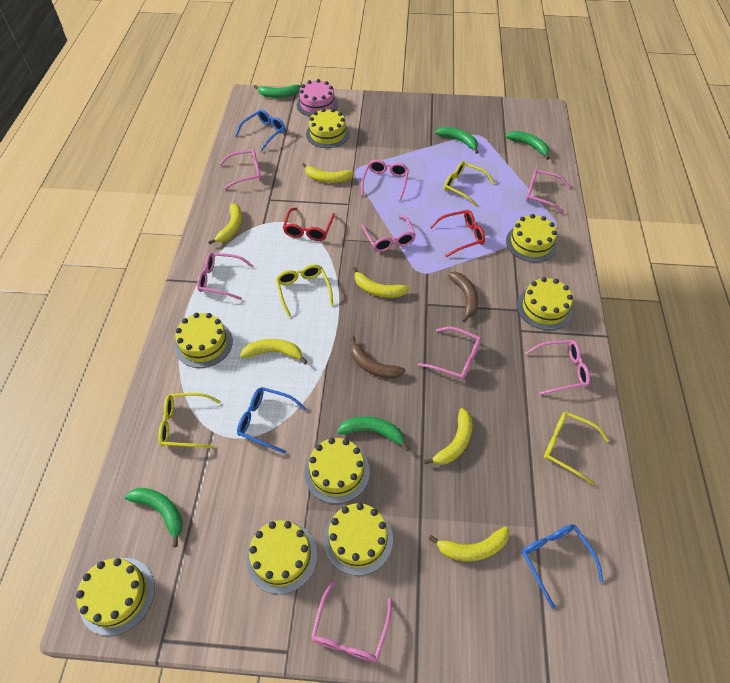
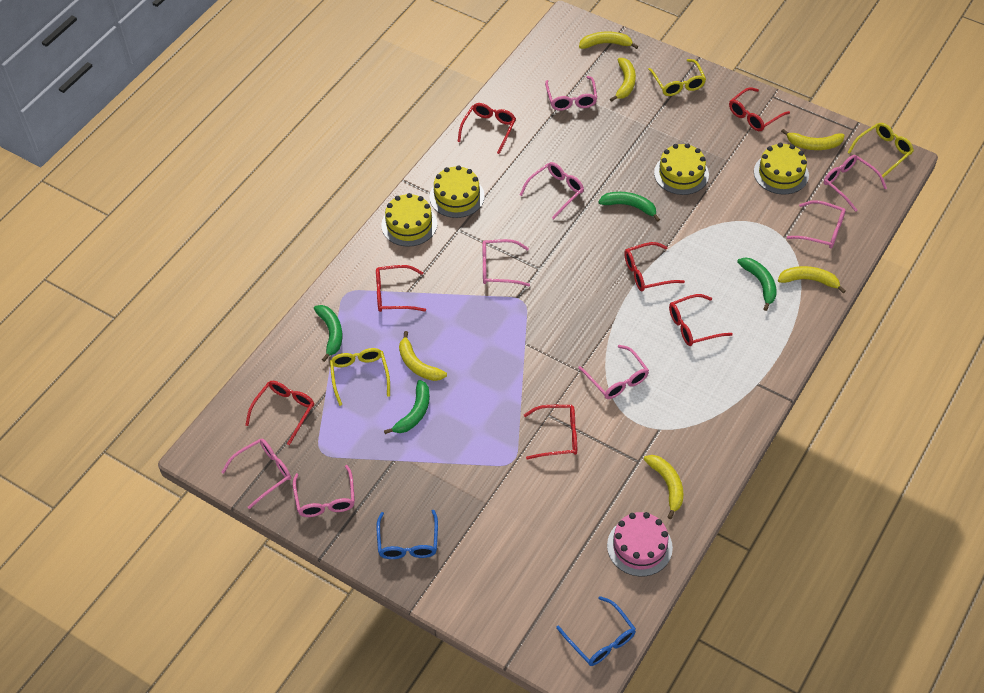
blue glasses: [235,109,286,151] [237,387,306,454] [522,524,603,609] = 3 -> [377,510,438,559] [556,596,636,666] = 2
brown banana: [350,336,406,379] [447,272,478,323] = 2 -> none = 0
green banana: [125,488,183,547] [254,84,301,98] [337,416,409,451] [435,127,479,154] [506,131,549,160] = 5 -> [314,305,342,362] [384,380,430,434] [598,192,660,222] [737,258,777,311] = 4
red glasses: [283,207,335,241] [429,210,485,257] = 2 -> [245,381,314,445] [376,265,426,312] [457,103,516,154] [524,405,577,460] [624,242,685,291] [669,294,733,346] [729,87,790,131] = 7
yellow cake: [76,558,155,636] [175,313,233,368] [246,520,317,594] [305,438,370,504] [306,108,350,148] [323,503,393,576] [506,214,557,262] [517,277,573,330] = 8 -> [381,193,437,247] [429,165,485,218] [654,143,709,195] [754,143,809,195] = 4
yellow glasses: [158,393,221,448] [276,264,333,317] [444,161,495,207] [544,412,610,485] = 4 -> [330,348,390,406] [648,59,706,96] [847,123,914,178] = 3

